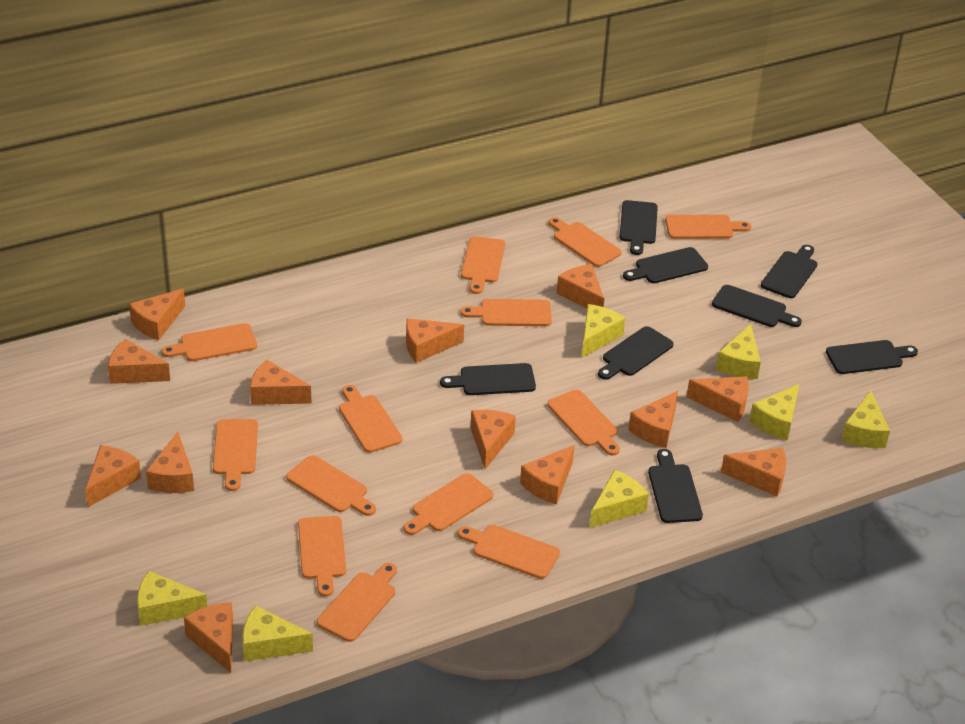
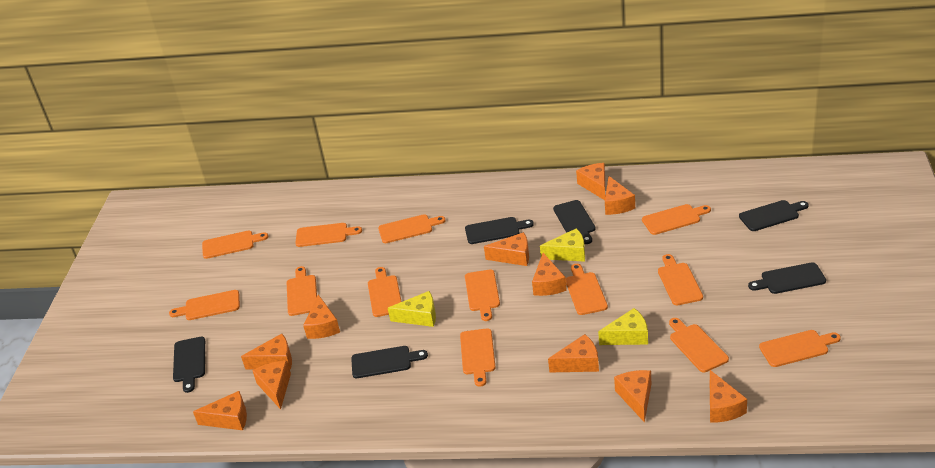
black cutting board: [440,363,536,395] [598,326,674,380] [619,200,658,255] [623,247,708,283] [648,449,703,523] [712,285,802,327] [761,245,817,298] [826,340,918,374] = 8 -> [173,337,205,393] [351,346,428,378] [465,217,534,244] [553,200,596,244] [739,200,809,231] [748,262,826,294] = 6
orange cheese: [85,445,141,507] [108,339,170,384] [129,289,185,340] [146,432,194,493] [184,602,233,673] [250,360,311,405] [406,318,464,363] [471,410,516,469] [520,445,575,505] [557,264,604,308] [628,391,678,448] [687,376,749,422] [721,448,786,497] = 13 -> [193,391,247,430] [241,334,292,370] [252,361,291,409] [303,295,340,339] [484,232,529,266] [532,253,567,296] [548,334,599,373] [576,163,605,200] [605,176,635,215] [614,370,651,423] [710,370,747,423] = 11
yellow cheese: [137,571,207,626] [242,605,313,661] [582,304,625,358] [590,470,649,528] [716,324,761,379] [750,384,799,440] [841,390,890,448] = 7 -> [388,291,436,327] [540,228,585,262] [598,308,648,345] = 3

